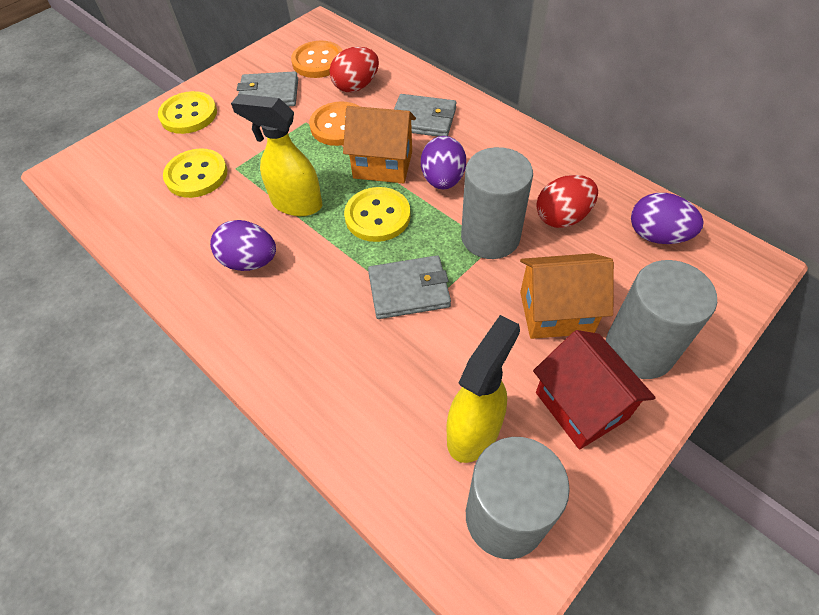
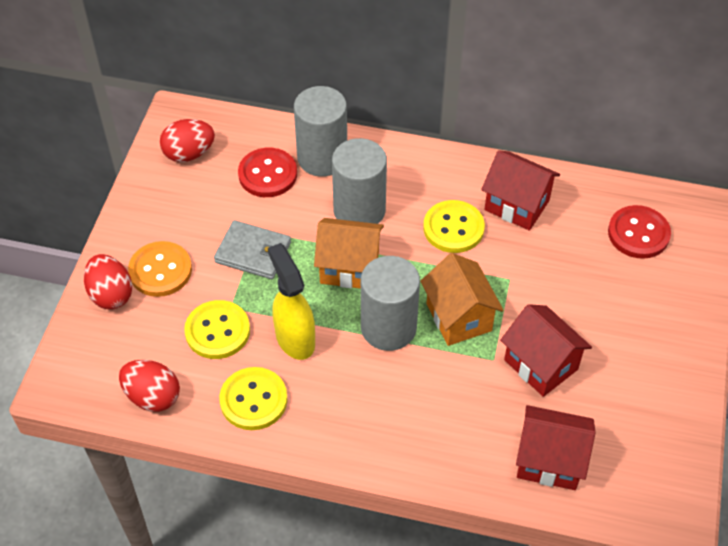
grey wallet: [237,71,298,106] [368,255,451,319] [394,94,456,137] = 3 -> [214,220,291,279] = 1
orange button: [291,41,343,78] [309,101,360,146] = 2 -> [128,241,192,297] = 1
purple egg: [210,220,276,271] [421,136,466,189] [631,193,704,244] = 3 -> none = 0
red button: none = 0 -> [238,148,297,197] [608,205,671,259] = 2
red egg: [329,47,379,92] [536,175,598,228] = 2 -> [84,254,132,310] [119,360,180,412] [160,119,215,162] = 3
red house: [533,330,656,450] = 1 -> [481,150,560,231] [500,304,592,397] [516,405,596,490] = 3
yellow spray bottle: [231,94,322,216] [446,315,520,463] = 2 -> [268,243,315,360] = 1

